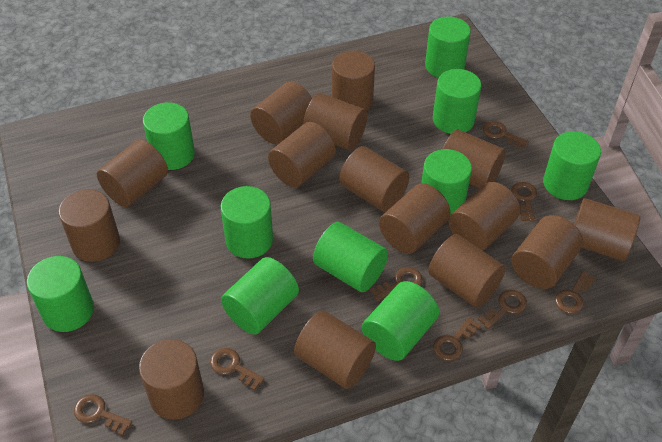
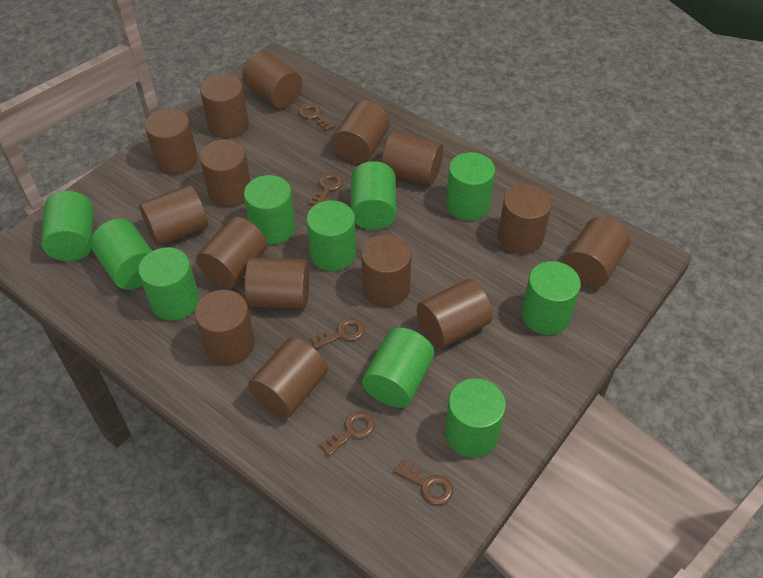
brown key: [74,394,132,436] [210,348,264,391] [370,267,422,301] [433,317,481,361] [478,290,527,329] [483,121,529,150] [511,182,537,222] [555,271,596,313] = 8 -> [299,103,336,132] [309,173,343,206] [310,318,365,349] [319,411,375,456] [394,459,453,505] = 5

